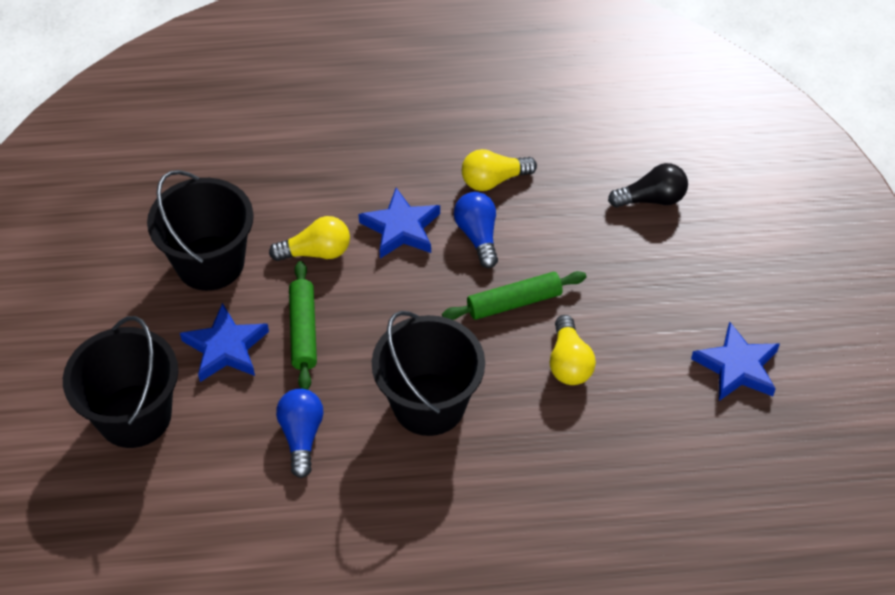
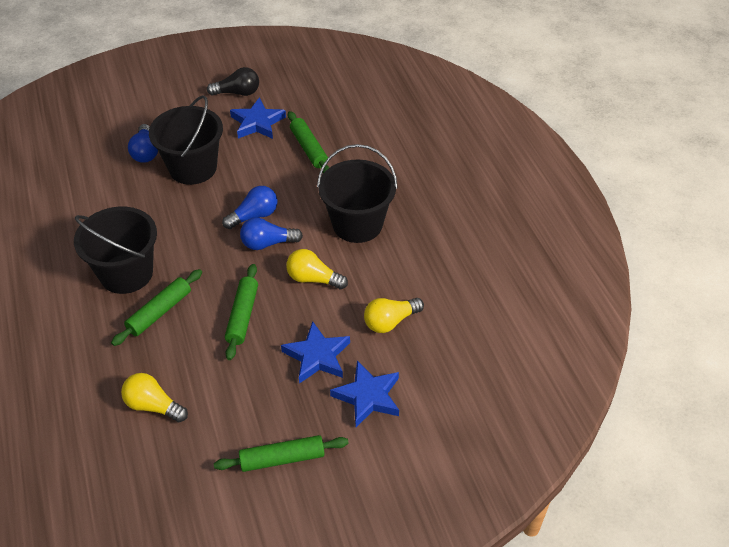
blue light bulb: [276,388,323,478] [454,192,498,268] = 2 -> [128,124,158,163] [222,186,278,229] [240,218,303,250] = 3
green rolling pin: [289,261,317,390] [442,271,586,320] = 2 -> [111,269,202,346] [214,435,349,472] [225,264,258,360] [288,111,330,173] = 4

